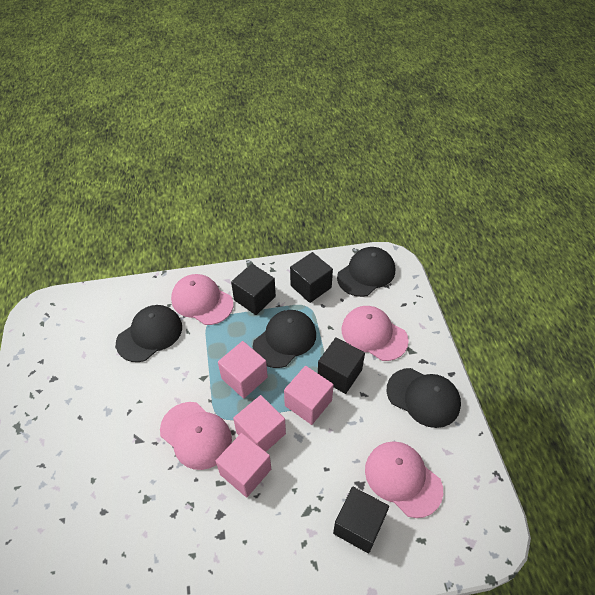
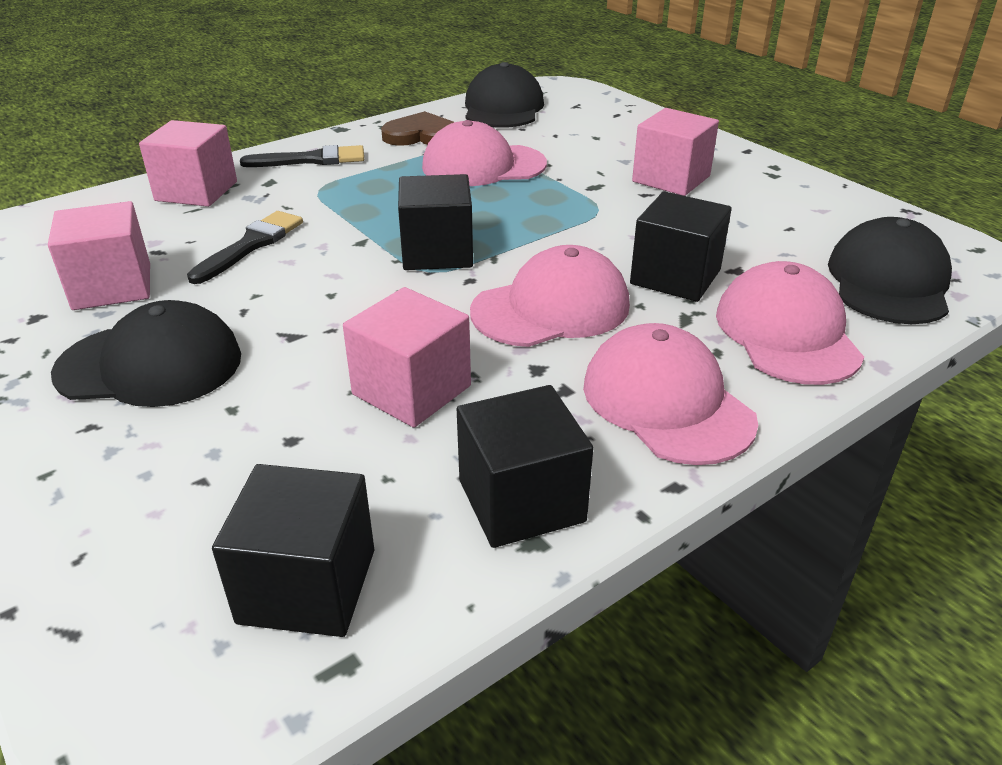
black brush: none = 0 -> [187,211,303,284] [240,145,364,167] = 2
black cap: [116,305,182,362] [253,310,316,368] [337,247,395,297] [387,368,461,428] = 4 -> [51,300,241,407] [465,62,544,128] [828,217,952,324] = 3
brown heart: none = 0 -> [381,111,454,146] = 1

